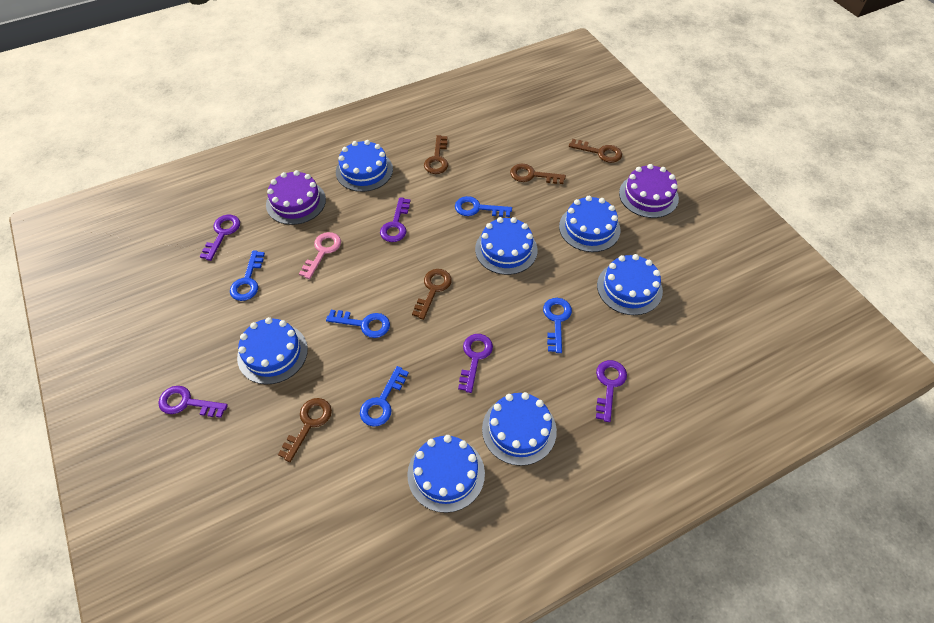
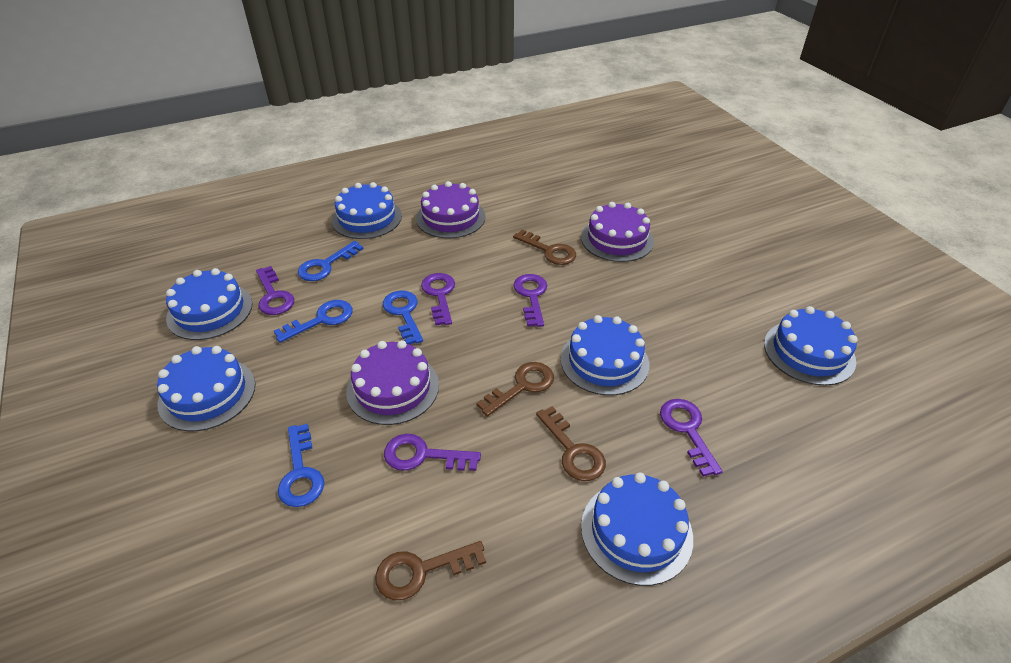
blue cake: [237,317,308,384] [336,140,393,192] [407,435,485,513] [475,217,538,275] [482,392,557,466] [559,196,620,252] [597,254,663,315] = 7 -> [157,346,256,431] [166,268,253,340] [332,182,402,239] [561,315,650,395] [581,472,693,586] [764,306,858,386] = 6
blue key: [230,250,265,301] [326,310,390,338] [360,366,409,427] [455,196,512,217] [543,298,572,353] = 5 -> [274,300,352,343] [278,424,324,507] [298,241,364,281] [383,290,423,345] = 4
brown key: [278,398,332,462] [412,269,452,320] [424,135,448,174] [510,164,566,184] [569,139,622,163] = 5 -> [375,541,486,600] [476,362,554,417] [513,229,576,265] [536,406,606,481] = 4
pink key: [299,232,341,279] = 1 -> none = 0
purple cake: [266,170,326,225] [619,164,679,218] = 2 -> [346,340,439,425] [416,181,486,238] [581,202,654,262] = 3

